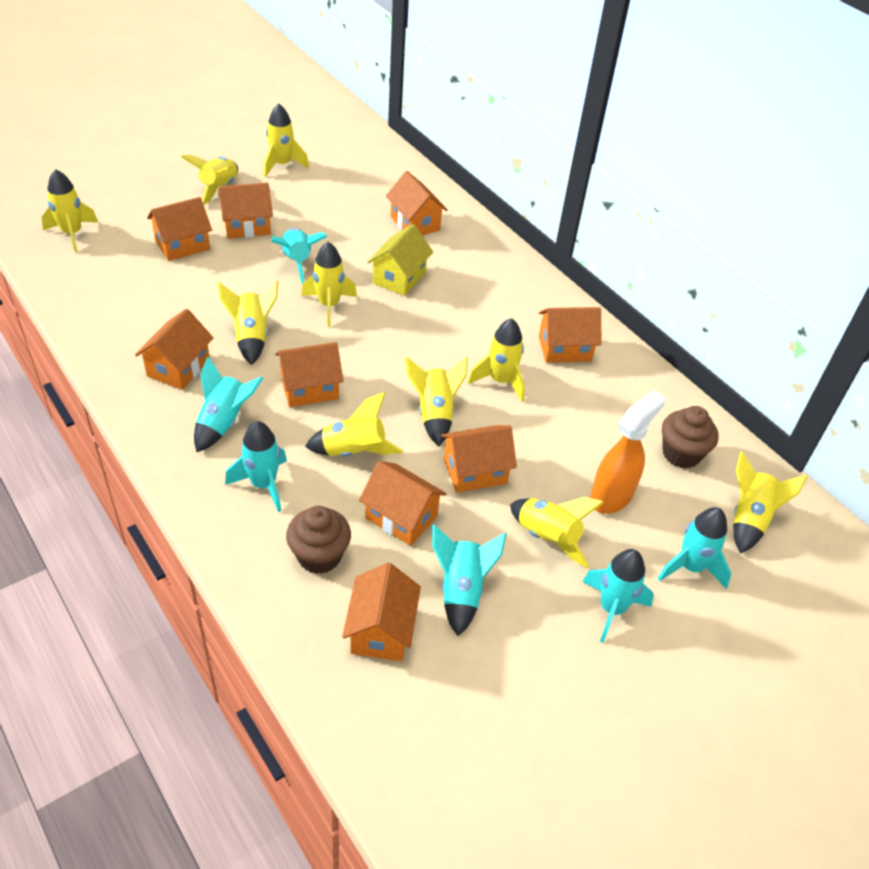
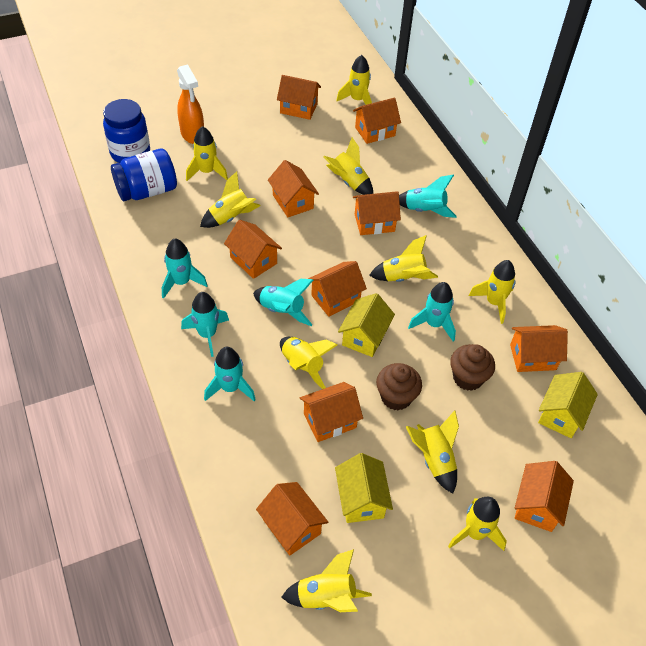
blue jar: none = 0 -> [103,99,150,163] [111,149,177,201] = 2
orange house: [135,309,213,390] [147,197,212,261] [218,183,273,239] [275,342,344,407] [342,563,421,661] [359,461,447,546] [386,171,448,236] [441,425,517,493] [539,307,601,363] = 9 -> [224,220,282,279] [256,482,328,556] [268,160,319,217] [277,75,321,120] [300,382,363,442] [308,261,367,317] [353,98,401,144] [353,191,401,235] [510,325,568,372] [515,461,574,532] = 10
yellow house: [367,224,433,296] = 1 -> [335,453,393,523] [338,293,395,357] [538,372,598,438] = 3

